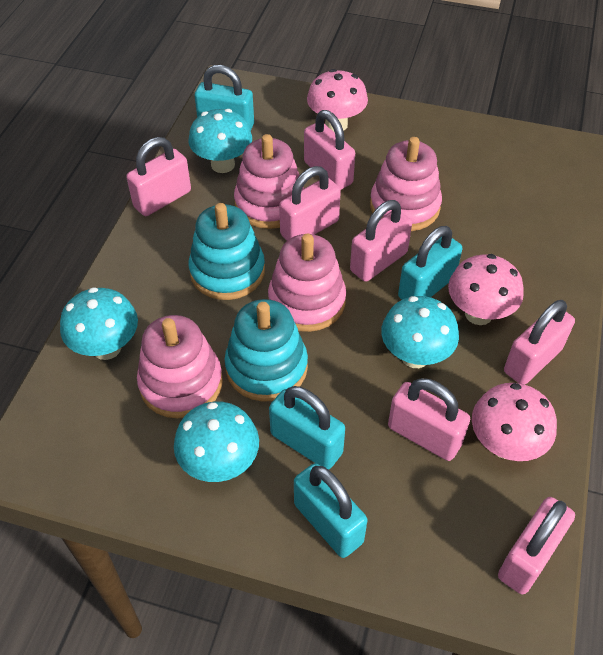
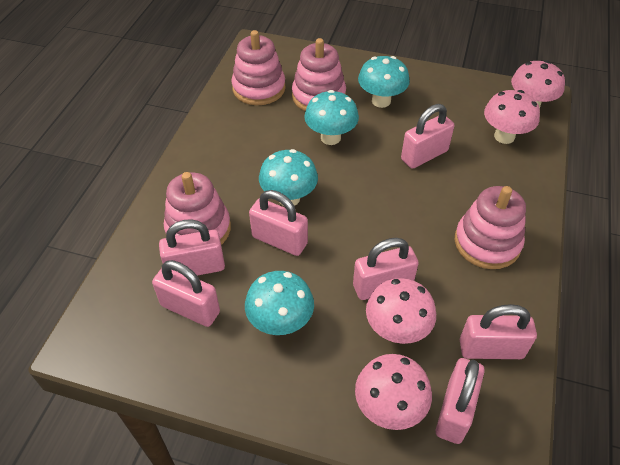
pink mushroom: [307,69,368,132] [448,254,524,325] [472,383,557,461] = 3 -> [355,354,432,430] [366,278,436,344] [484,90,540,144] [511,60,565,108] = 4
turquoise padlock: [195,65,254,131] [269,386,345,469] [294,463,367,558] [398,226,462,300] = 4 -> none = 0
turquoise stacking toy: [189,203,265,300] [224,299,308,402] = 2 -> none = 0

